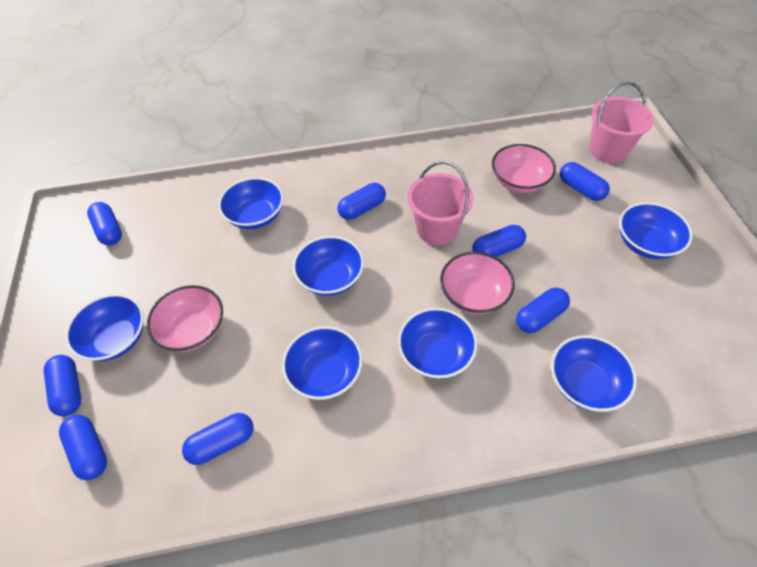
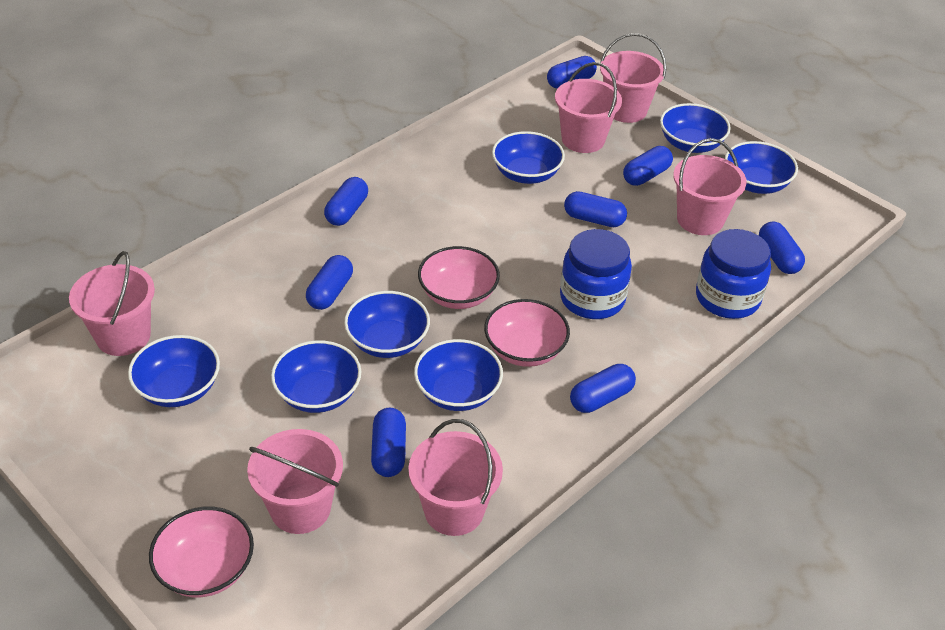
blue jar: none = 0 -> [560,229,632,319] [696,229,771,319] = 2
pink bucket: [407,161,474,245] [589,82,654,163] = 2 -> [69,251,155,356] [247,429,343,534] [409,419,503,536] [555,62,622,153] [600,33,666,123] [673,138,747,235] = 6

